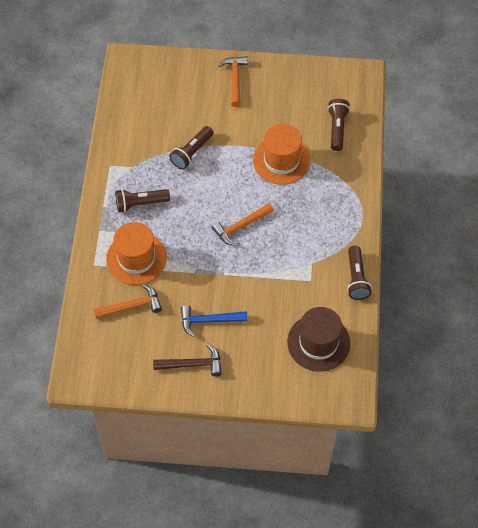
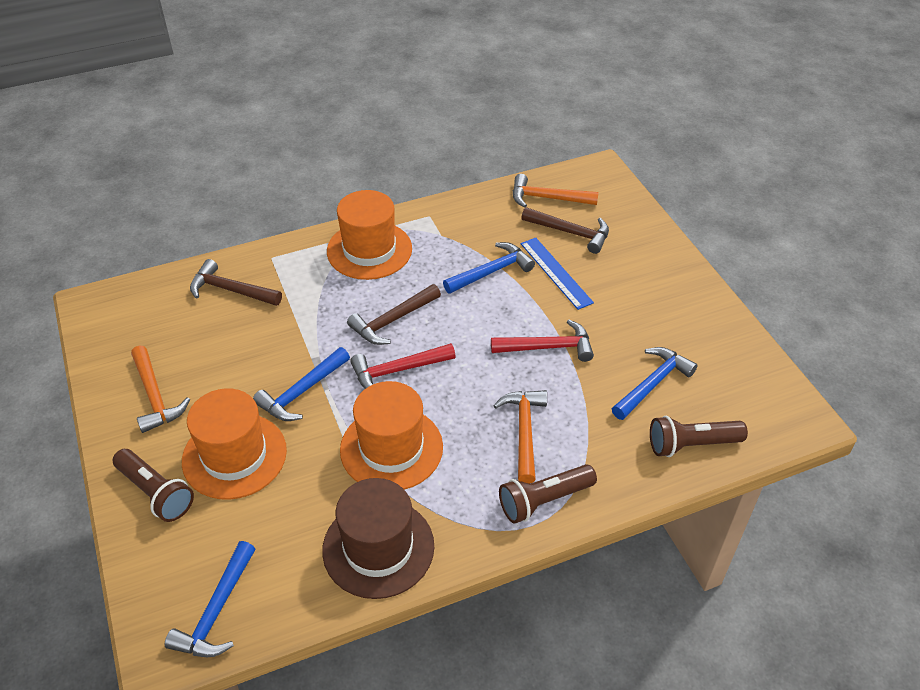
blue hammer: [181,305,248,337] = 1 -> [165,541,255,657] [253,347,350,421] [443,242,535,294] [612,347,698,420] = 4
blue ruler: none = 0 -> [521,238,594,310] = 1
brown flashlight: [115,189,170,212] [169,126,213,170] [327,99,350,151] [347,246,372,300] = 4 -> [113,449,194,522] [499,464,597,523] [650,416,748,457] = 3
brown hammer: [153,344,222,376] = 1 -> [190,259,282,306] [347,284,441,345] [521,207,609,254] = 3
orange hat: [106,222,167,285] [253,124,311,185] = 2 -> [182,388,287,500] [327,190,412,280] [340,381,443,490] = 3
red hammer: none = 0 -> [350,343,456,389] [491,319,594,362] = 2

